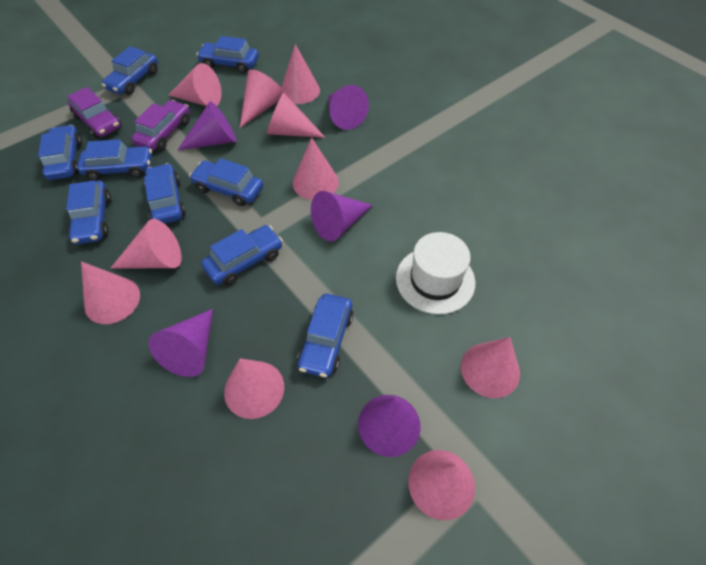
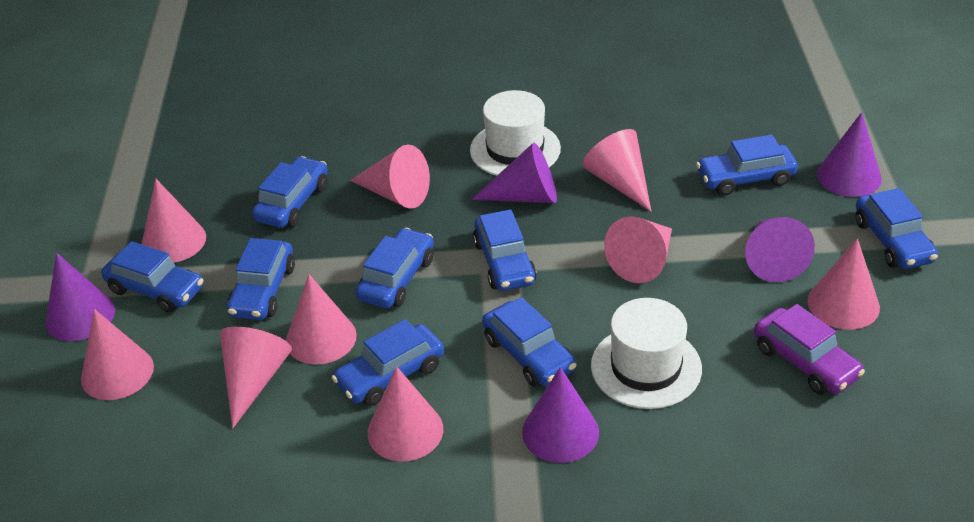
pink cone: [81,262,140,324] [110,219,182,269] [168,63,222,106] [224,358,284,419] [240,70,283,128] [267,92,326,138] [281,44,320,104] [293,137,339,200] [408,450,475,520] [461,337,520,398] = 10 -> [81,309,154,400] [142,179,206,263] [220,327,292,429] [286,274,357,365] [350,145,430,209] [367,366,443,462] [582,129,652,212] [604,216,672,283] [807,238,880,330] = 9
purple car: [67,87,121,138] [131,100,190,151] = 2 -> [754,304,865,395] = 1
white hat: [396,232,475,314] = 1 -> [470,90,561,176] [591,298,702,409] = 2

